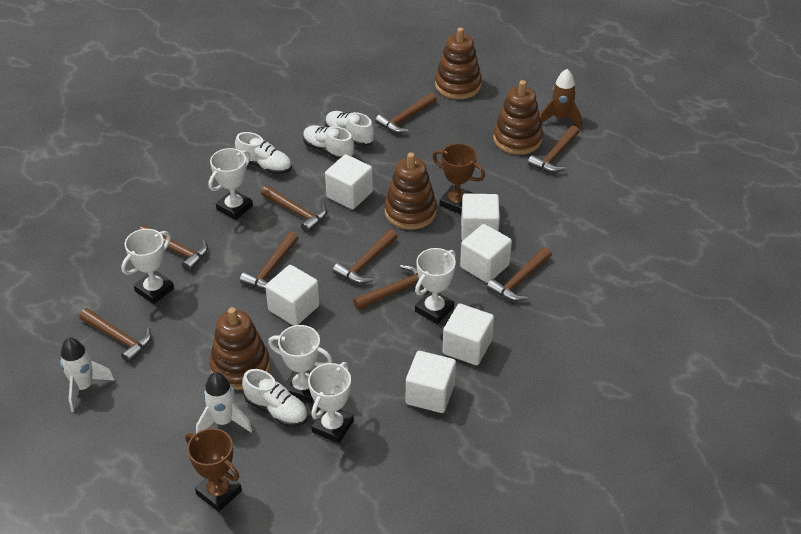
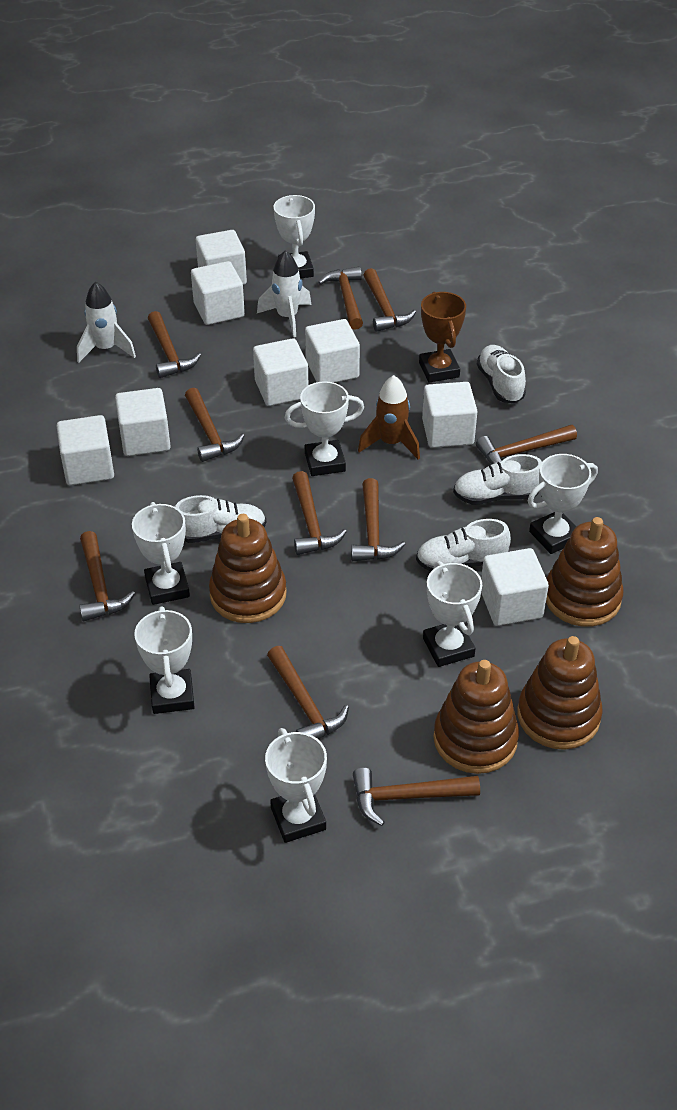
brown hammer: [79,308,152,363] [139,225,208,272] [240,232,298,290] [261,185,327,233] [333,229,398,284] [353,265,428,310] [375,93,437,133] [487,247,552,301] [528,125,579,173] = 9 -> [79,531,135,621] [148,311,201,378] [185,388,245,462] [267,646,349,739] [292,471,347,555] [318,267,363,330] [351,478,406,561] [353,767,480,826] [364,268,416,332] [476,425,577,464] = 10
brown trophy: [185,428,242,512] [433,143,485,214] = 2 -> [419,292,466,382] = 1
white cube: [265,265,320,326] [325,154,373,209] [406,351,456,413] [443,304,494,365] [460,224,512,283] [461,194,500,241] = 6 -> [57,415,114,485] [115,388,171,456] [191,261,245,325] [196,230,247,285] [253,338,309,406] [305,319,360,383] [422,382,477,448] [481,548,549,626] = 8
white trophy: [121,229,174,304] [209,148,253,220] [268,325,332,403] [308,362,354,443] [415,248,456,324] = 5 -> [132,502,190,605] [134,607,195,714] [265,728,327,843] [273,195,315,278] [285,381,364,476] [423,561,482,667] [528,454,598,554] = 7

